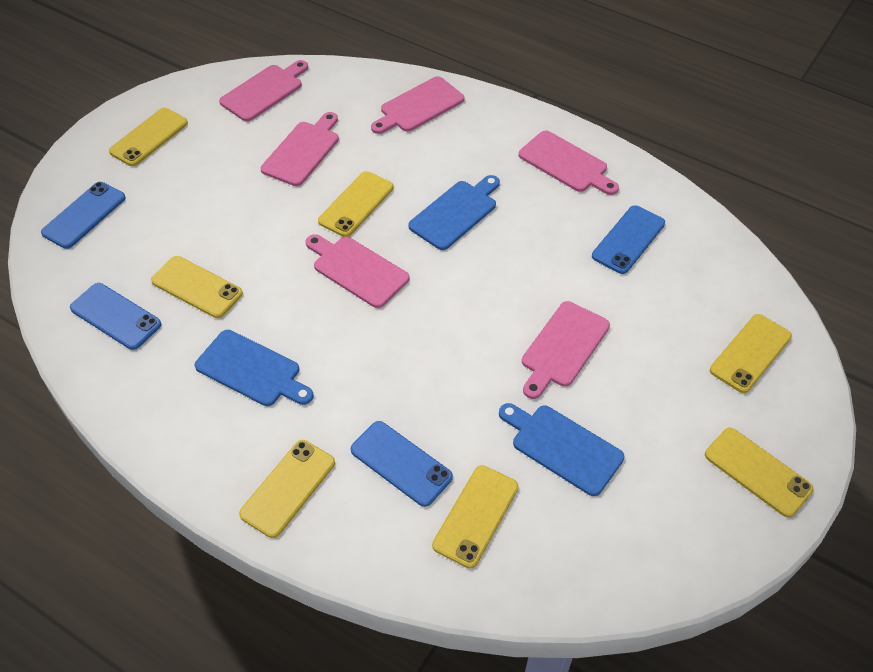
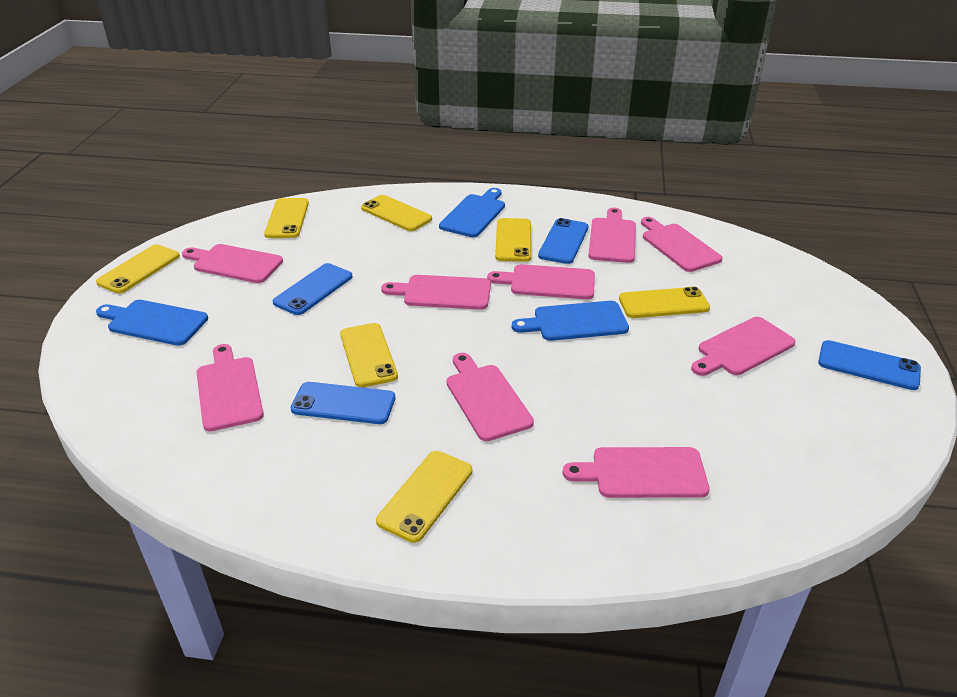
pink cutting board: [219,60,308,122] [261,112,339,186] [305,234,409,308] [371,76,464,134] [519,130,619,195] [522,301,610,399] = 6 -> [182,244,283,283] [197,344,264,431] [381,275,491,310] [446,353,534,441] [487,264,595,299] [563,447,710,498] [588,208,636,263] [641,217,722,272] [691,317,796,376] = 9

